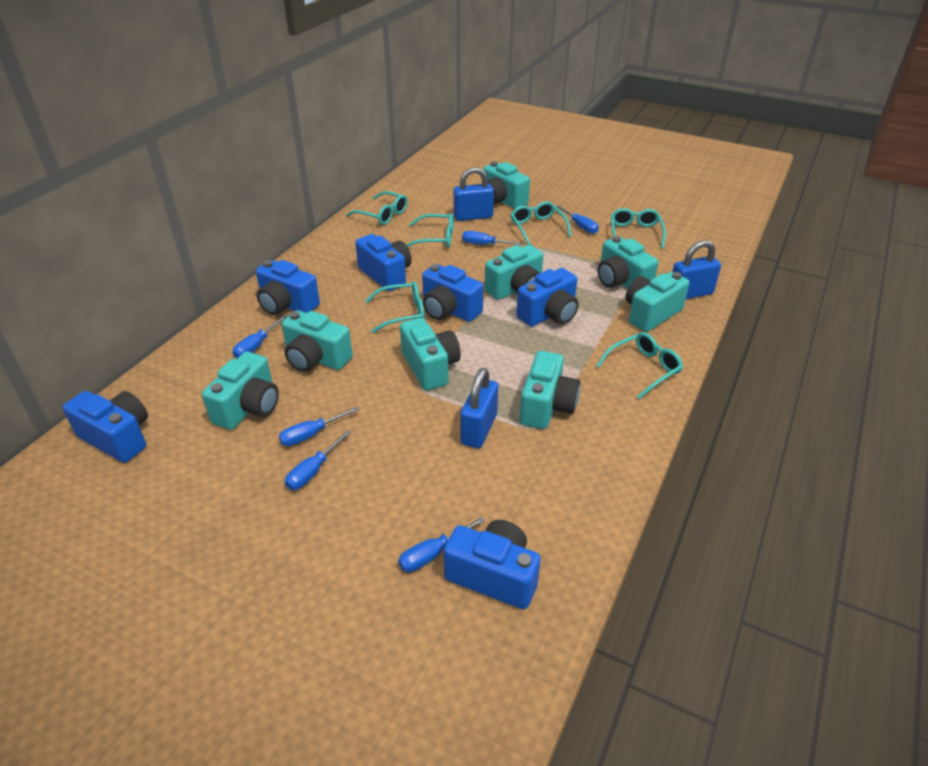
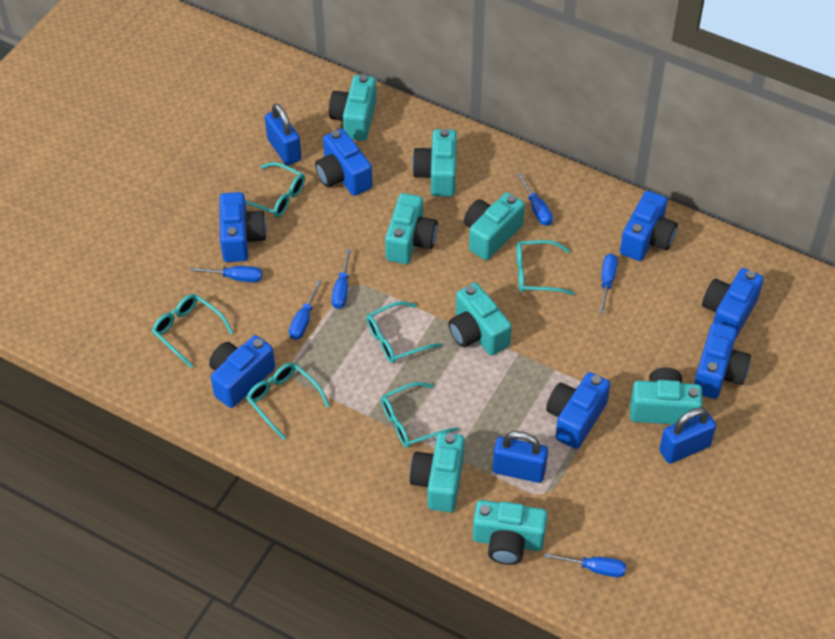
blue camera: [63,391,148,463] [256,260,320,315] [355,234,412,291] [422,264,484,322] [443,520,541,609] [516,268,579,327] = 6 -> [209,335,275,408] [219,192,267,262] [315,129,373,196] [546,372,610,449] [620,191,678,261] [694,323,751,399] [702,268,764,339] = 7

